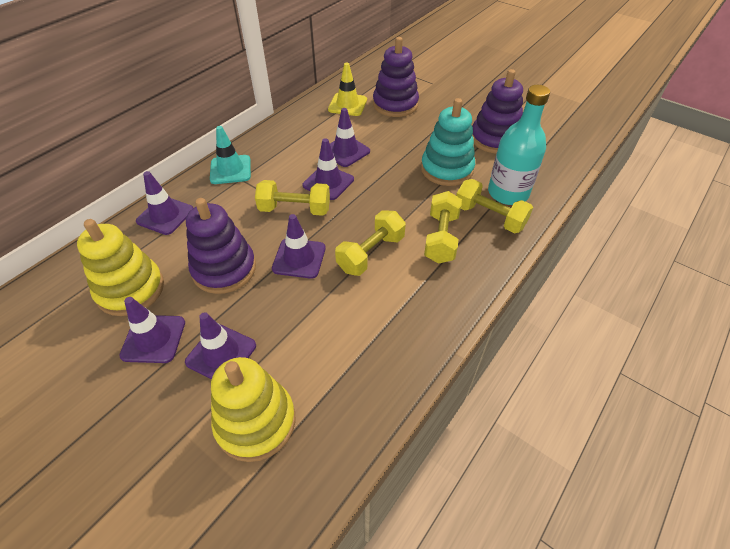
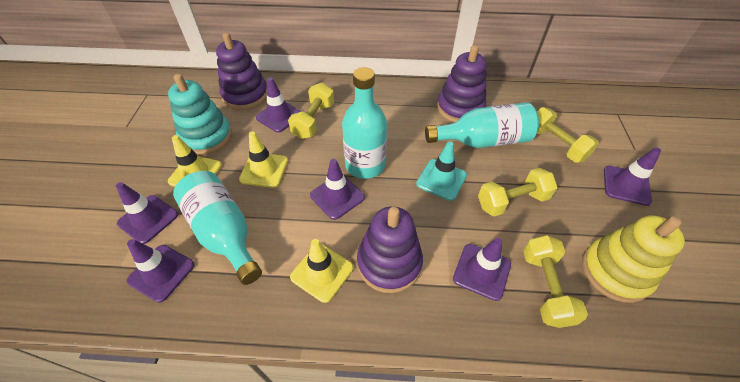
turquoise bottle: [488,85,550,205] = 1 -> [173,171,262,285] [342,67,387,179] [425,102,539,148] = 3
yellow stacking toy: [77,219,164,316] [211,357,295,462] = 2 -> [582,215,685,303] = 1
yellow traffic cone: [328,63,367,116] = 1 -> [168,135,222,187] [239,132,288,188] [290,239,353,303] = 3

